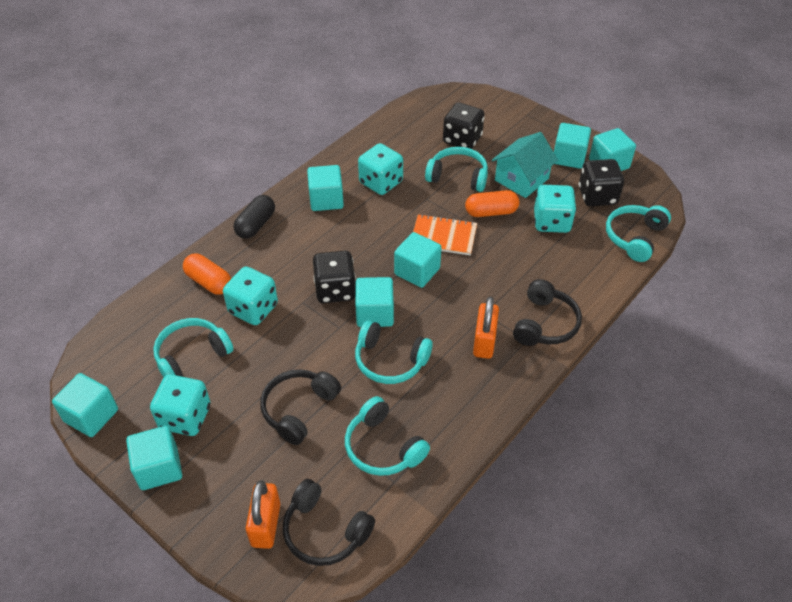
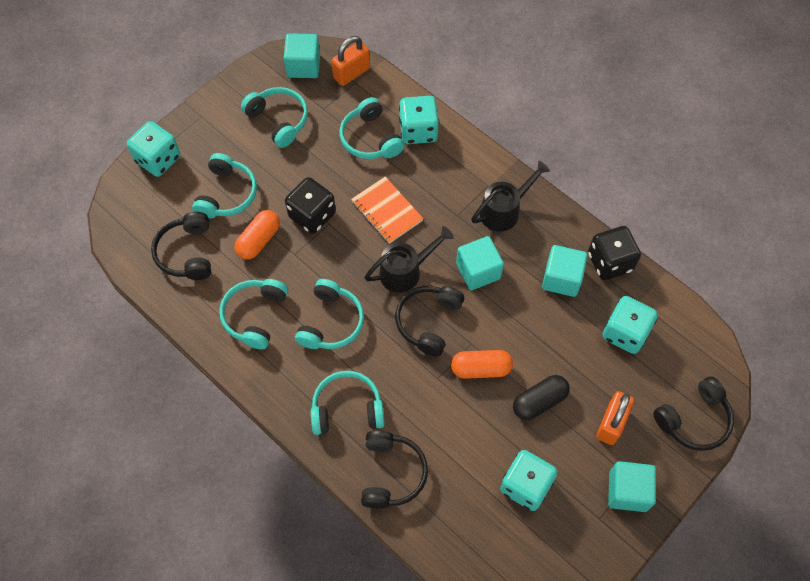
black dice: [313,251,356,303] [443,102,485,149] [579,159,624,206] = 3 -> [285,177,336,234] [588,226,641,280] = 2
black headphones: [260,369,341,445] [283,479,375,566] [513,279,582,346] = 3 -> [151,212,211,280] [361,430,428,509] [395,286,464,357] [653,377,734,451] = 4
black watering can: none = 0 -> [364,226,454,293] [471,161,550,232] = 2
turquoise cube: [52,373,118,437] [126,426,182,490] [307,165,344,211] [355,277,394,327] [394,232,442,288] [554,123,591,169] [589,128,636,171] = 7 -> [284,33,320,78] [456,236,504,290] [542,245,587,297] [608,461,656,512] = 4
turquoise headphones: [153,318,233,378] [345,396,430,476] [355,320,433,384] [425,147,488,192] [606,205,671,262] = 5 -> [192,153,257,219] [219,279,288,349] [241,87,308,148] [295,279,364,349] [311,371,385,435] [339,97,404,159] = 6
turquoise house: [492,132,558,198] = 1 -> none = 0

